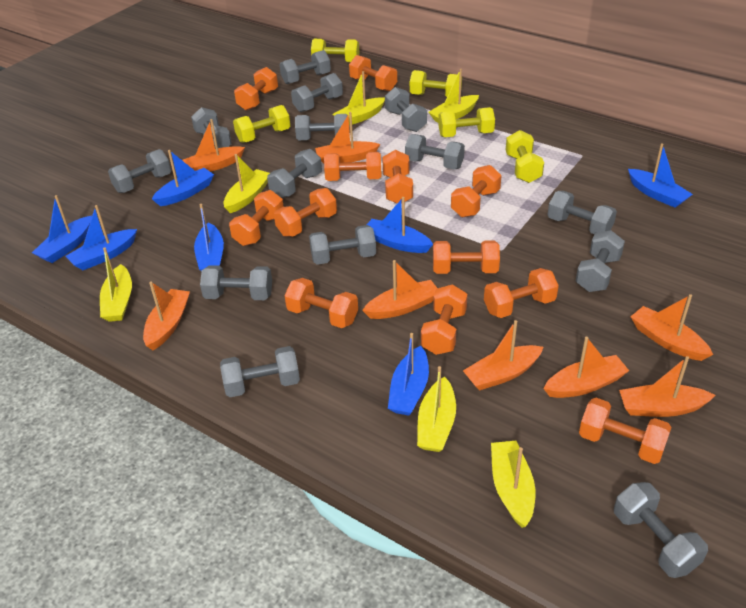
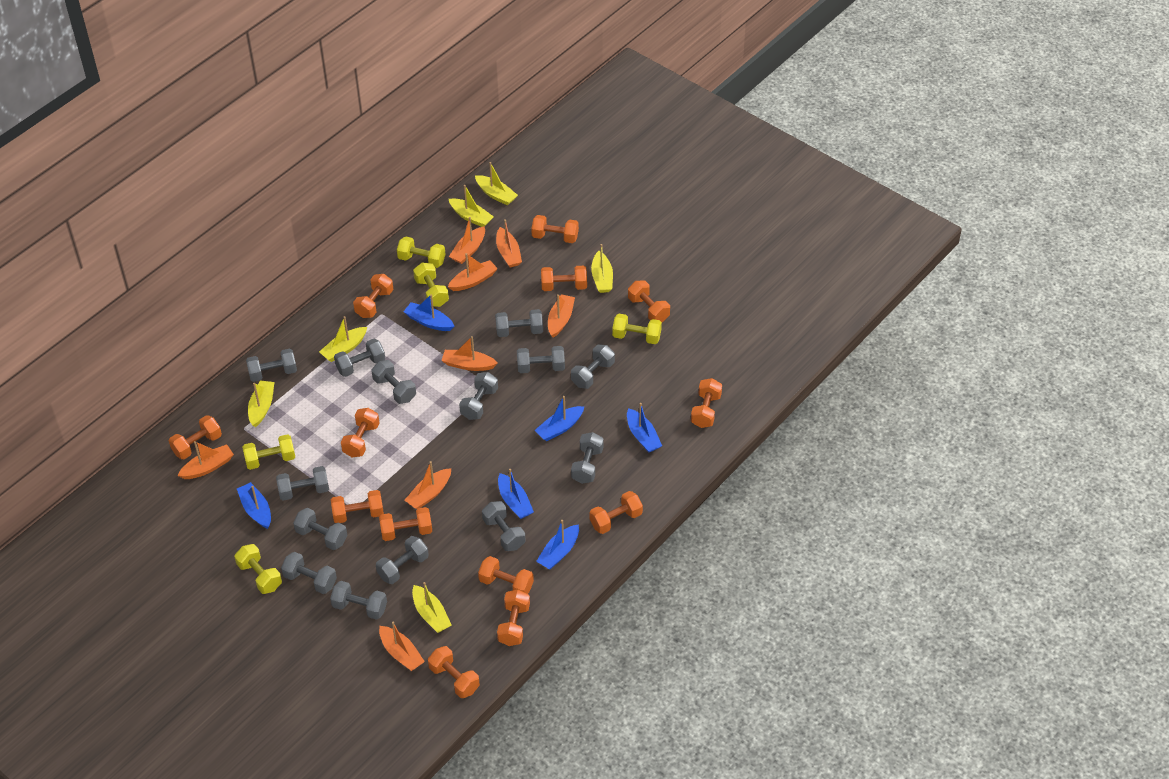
blue boat: [32,195,92,263] [66,205,137,270] [152,150,214,206] [194,204,224,271] [367,197,433,253] [388,333,429,416] [628,143,693,208] = 7 -> [237,482,271,529] [403,294,454,331] [498,469,534,519] [534,396,584,441] [536,520,579,569] [627,403,662,453] = 6
orange dumbbell: [229,190,284,246] [234,67,278,111] [274,188,337,237] [285,278,358,328] [324,152,382,181] [349,55,397,91] [382,150,413,203] [421,284,468,355] [433,241,500,274] [451,165,502,217] [484,268,559,318] [579,398,672,464] = 12 -> [169,415,222,459] [331,490,384,523] [341,408,380,457] [353,274,393,318] [379,507,432,541] [428,646,480,698] [478,556,534,594] [497,590,530,646] [531,215,579,243] [541,266,587,291] [590,491,643,534] [628,280,670,322] [691,378,722,428] = 13

